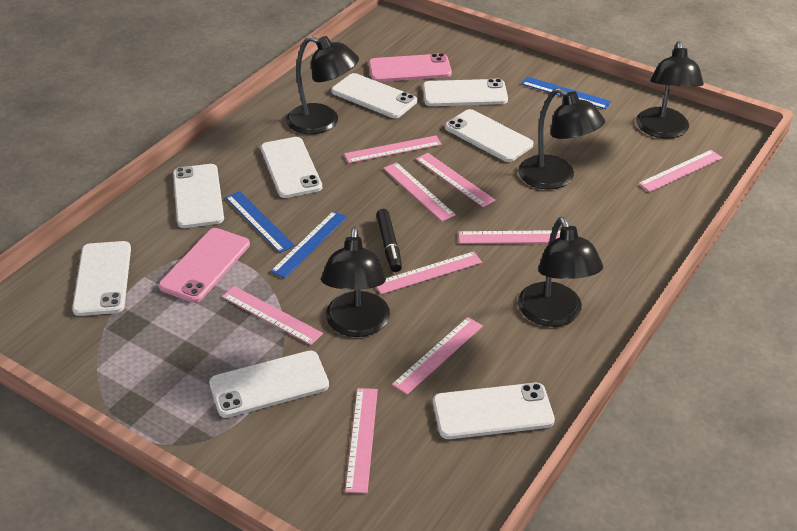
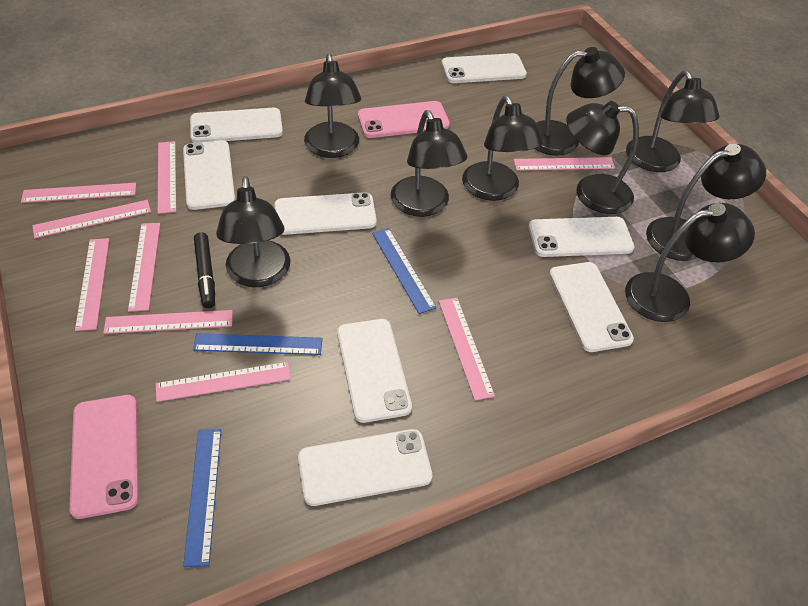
black lamp: [286,36,359,134] [321,227,390,337] [518,88,605,190] [518,217,603,327] [636,41,704,139] = 5 -> [216,176,290,287] [304,54,361,158] [391,110,468,217] [462,95,544,201] [535,47,625,156] [566,101,639,214] [625,203,755,322] [626,70,719,172] [646,144,766,261] = 9

